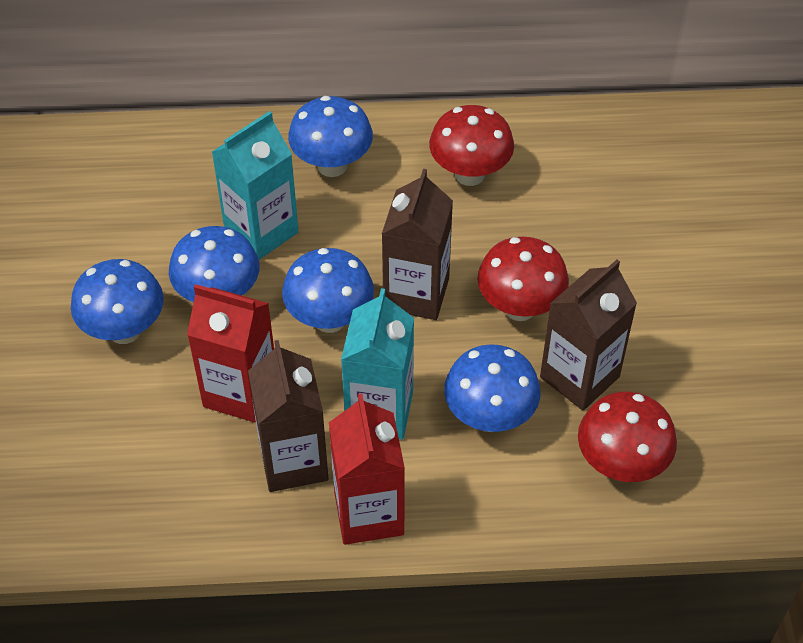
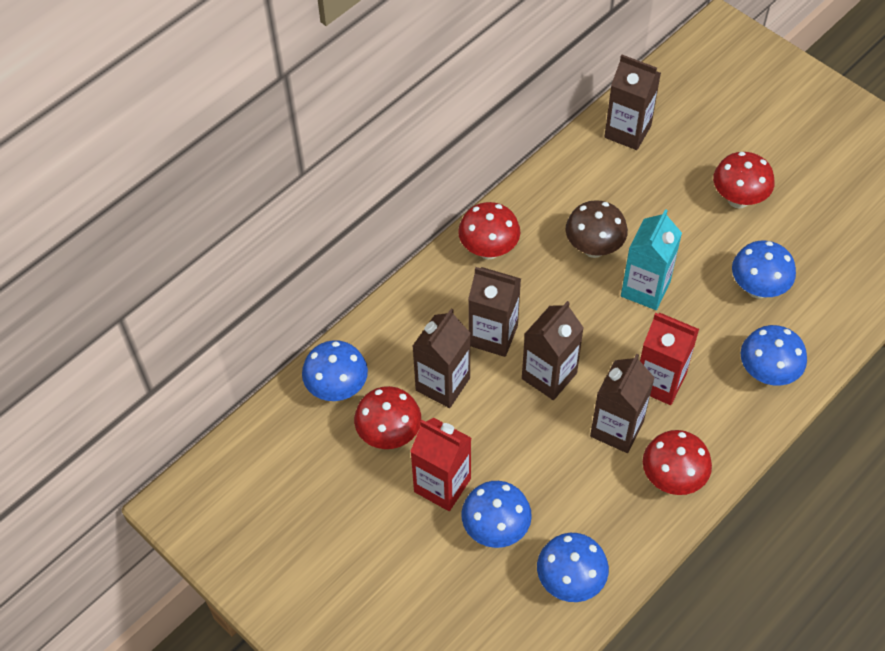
brown carton: [248,340,328,492] [382,169,453,320] [540,260,637,411] = 3 -> [412,309,471,408] [468,267,521,357] [522,301,584,400] [590,354,655,453] [604,55,661,150] = 5
brown mushroom: none = 0 -> [566,200,628,258] = 1
red mushroom: [429,105,514,186] [477,237,569,321] [578,391,677,482] = 3 -> [354,386,421,449] [458,202,520,259] [643,430,712,495] [713,152,774,209] = 4
turquoise carton: [212,111,299,260] [341,288,414,440] = 2 -> [621,209,682,310] = 1

